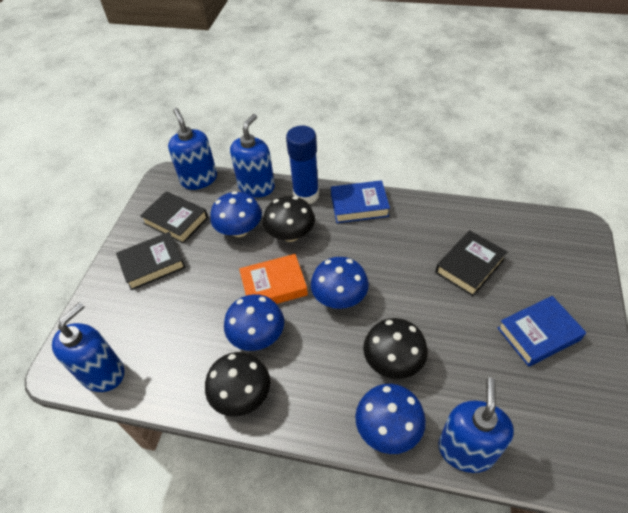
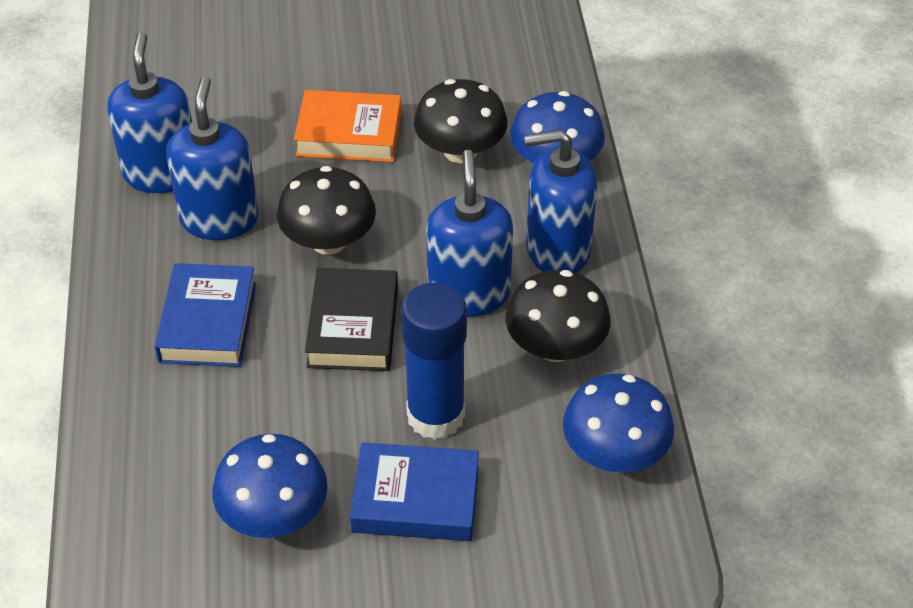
black book: [116,232,186,290] [140,191,208,244] [435,230,507,296] = 3 -> [305,268,398,371] = 1
blue mushroom: [210,191,262,237] [224,294,284,351] [311,257,369,309] [355,384,426,454] = 4 -> [212,434,328,538] [510,91,605,163] [563,373,674,472] = 3

